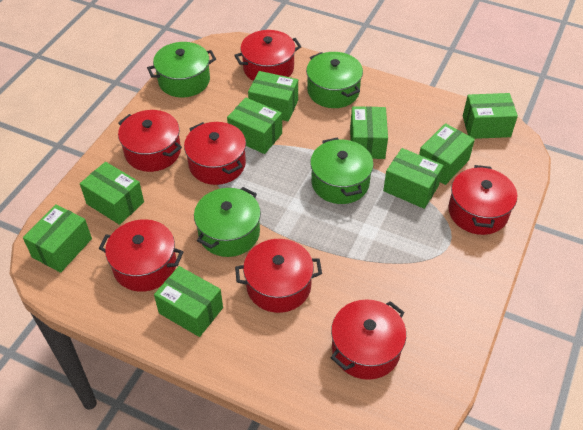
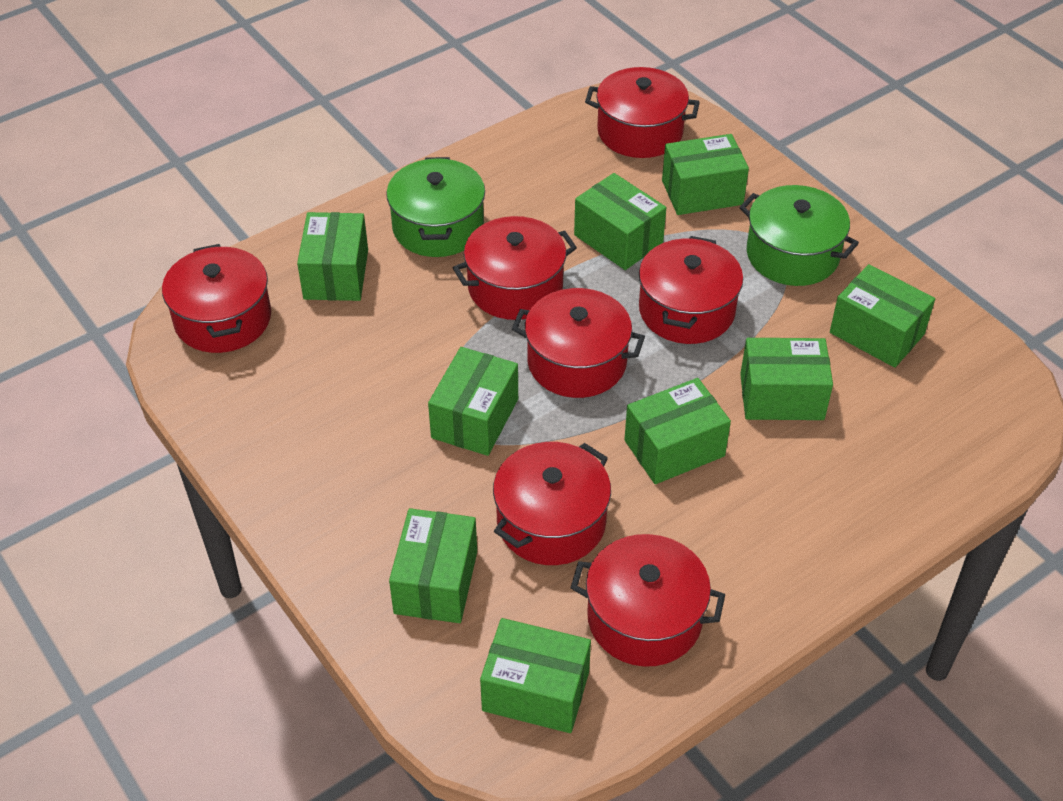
green pot: [147,42,216,98] [194,187,261,257] [306,52,363,108] [310,137,374,204] = 4 -> [386,157,485,257] [739,185,859,286] = 2

